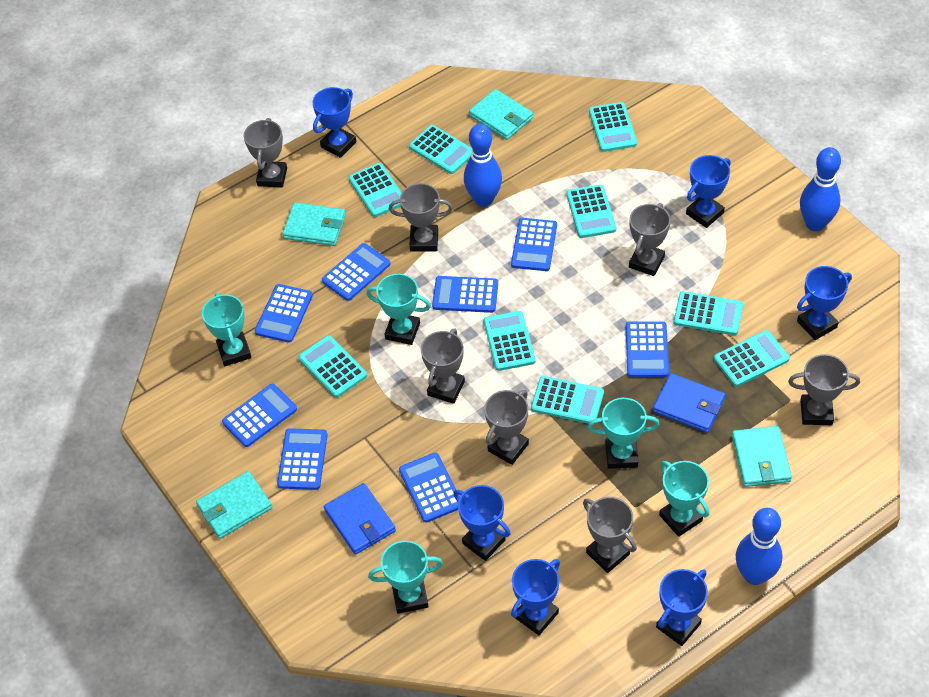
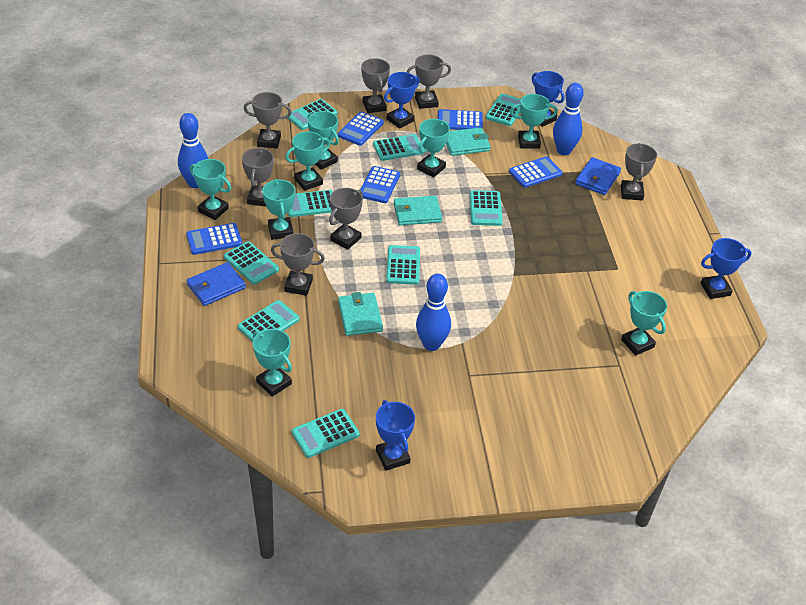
blue calculator: [222,384,297,447] [255,284,313,343] [277,428,327,490] [322,243,390,301] [399,453,460,523] [432,276,498,313] [511,218,557,271] [626,321,669,377] = 8 -> [186,223,242,255] [337,111,384,146] [360,166,400,203] [438,109,483,130] [509,156,563,188] = 5
blue trophy: [312,87,356,158] [453,485,511,561] [511,559,560,635] [656,569,708,646] [686,155,731,228] [797,266,852,340] = 6 -> [376,400,415,471] [384,72,420,129] [532,71,564,127] [701,238,752,299] = 4
turquoise trophy: [202,293,252,366] [366,274,431,345] [368,541,443,614] [588,398,660,469] [659,461,709,537] = 5 -> [190,159,231,220] [253,329,292,397] [262,179,295,240] [285,131,330,191] [307,111,339,170] [417,119,450,177] [510,94,557,149] [621,291,667,355] = 8
turquoise wallet: [196,471,272,539] [282,202,346,246] [469,89,533,140] [732,426,792,487] = 4 -> [338,292,383,336] [394,196,442,225] [446,127,491,156] = 3

